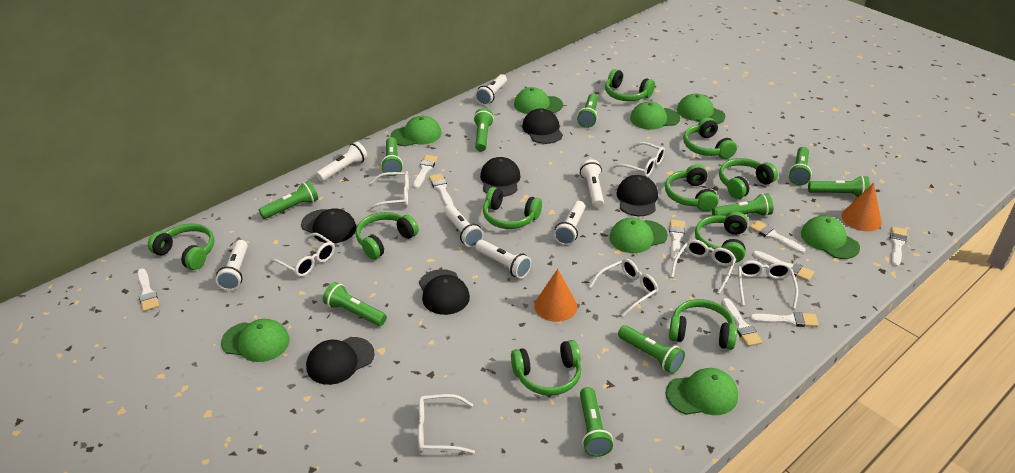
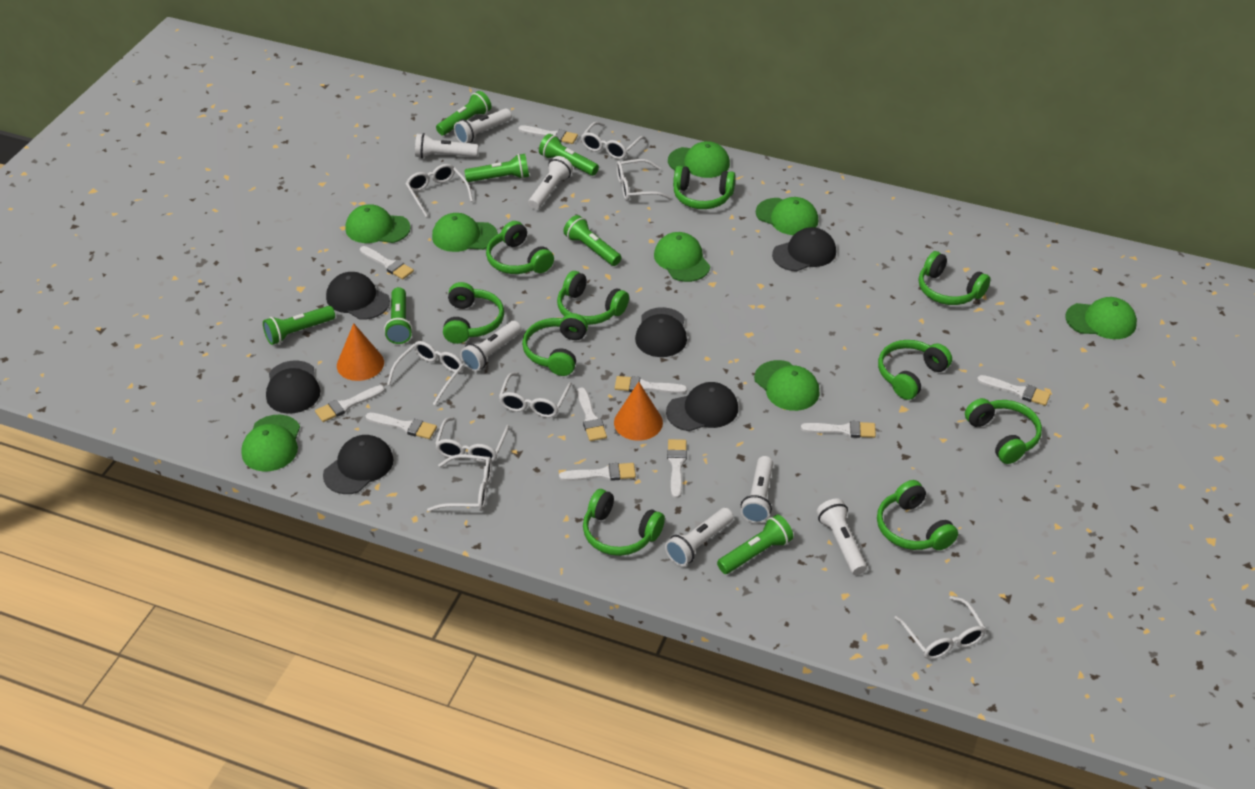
green flashlight: [259,181,318,219] [323,282,387,326] [381,137,403,176] [473,108,494,152] [577,93,598,128] [580,387,613,457] [618,325,685,374] [712,193,773,216] [788,147,812,185] [808,176,870,197] = 10 -> [263,306,335,345] [384,287,413,344] [436,91,492,135] [464,154,529,182] [539,134,599,176] [563,215,621,266] [717,514,794,574] = 7
white brush: [137,269,159,311] [413,155,438,189] [429,174,453,206] [669,220,685,260] [722,298,762,347] [749,220,805,253] [750,312,819,327] [752,251,814,281] [890,226,907,267] = 9 -> [315,385,385,422] [360,246,414,279] [366,413,437,439] [518,125,578,144] [559,463,636,481] [577,387,607,441] [615,376,687,394] [667,439,687,498] [801,421,876,438] [977,375,1051,406] = 10
white glasses: [269,233,335,277] [366,171,409,211] [418,394,475,454] [589,259,658,317] [610,142,665,177] [671,240,736,294] [738,260,798,309] = 7 -> [387,341,464,406] [406,164,473,217] [427,454,492,511] [435,417,510,463] [499,372,572,418] [581,122,646,159] [616,159,671,201] [895,596,987,660] = 8

